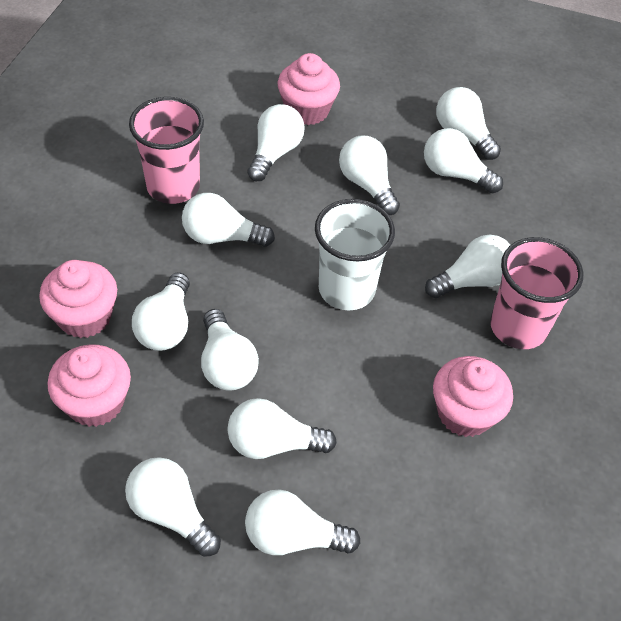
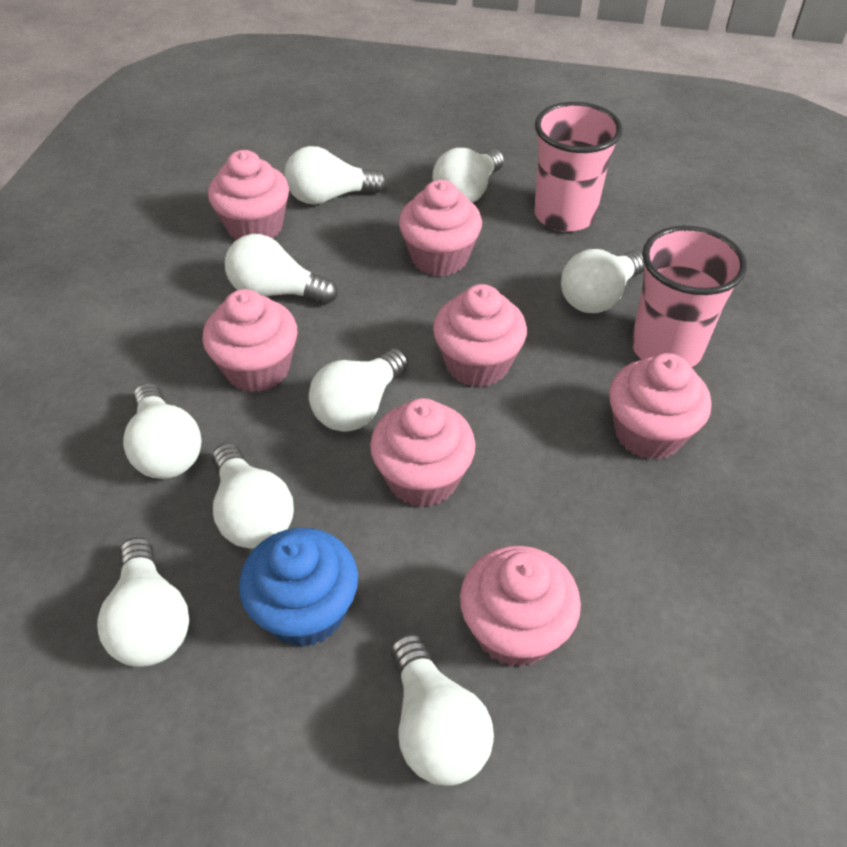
blue cupcake: none = 0 -> [239,528,358,647] = 1
pink cupcake: [39,260,117,338] [47,344,131,427] [278,53,340,125] [433,356,513,437] = 4 -> [202,289,297,392] [208,150,289,240] [370,398,476,507] [399,180,482,276] [433,284,527,387] [460,546,581,667] [609,353,711,460] = 7
white cup: [315,199,395,310] = 1 -> none = 0
white light bulb: [125,457,221,557] [132,273,190,351] [182,193,275,247] [201,309,259,391] [228,398,337,459] [245,489,360,555] [247,104,305,181] [339,136,400,215] [424,128,503,194] [425,235,510,298] [436,87,501,160] = 11 -> [97,537,189,667] [123,383,202,479] [212,443,294,549] [225,234,338,304] [285,146,387,205] [309,348,408,432] [391,634,494,786] [432,148,504,203] [561,249,645,313] = 9

